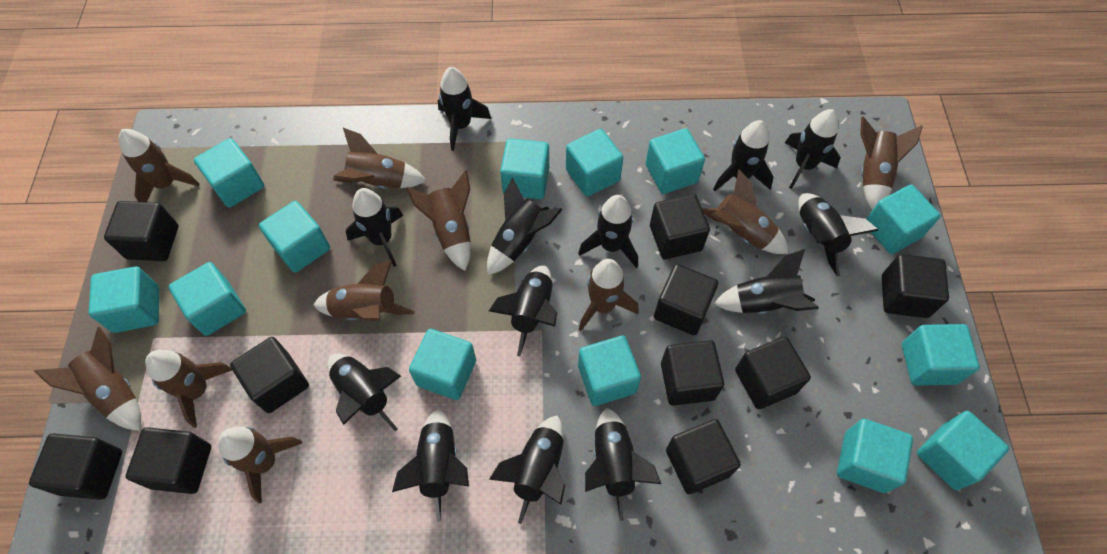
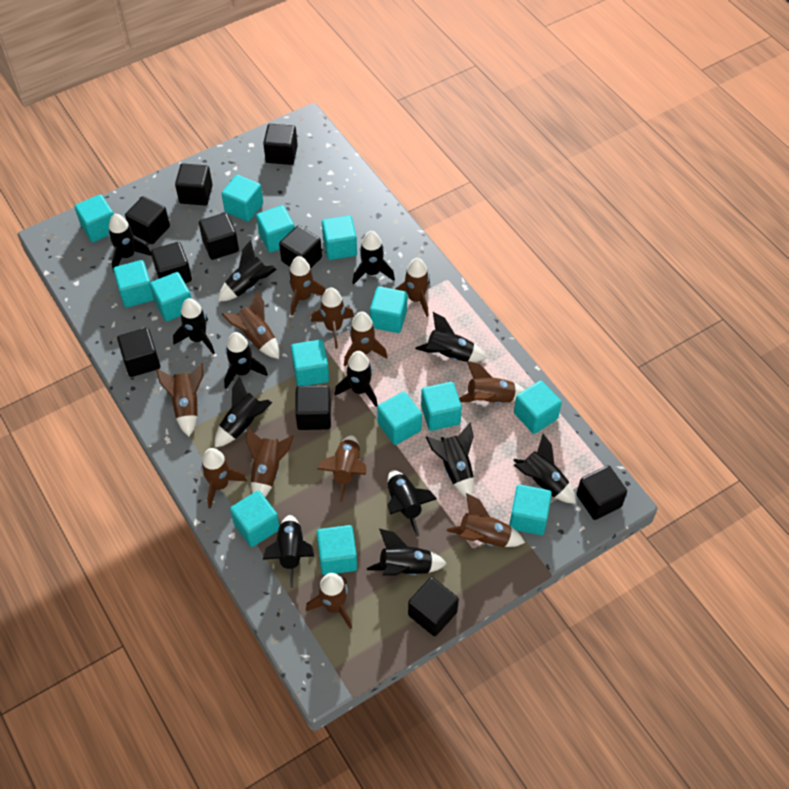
brown rocket: [34,327,141,431] [119,129,199,202] [145,350,232,428] [218,426,302,503] [313,260,415,321] [333,128,426,189] [406,170,471,271] [579,259,639,331] [702,169,789,254] [860,116,922,210] = 10 -> [156,363,203,437] [201,448,247,509] [222,291,279,359] [246,427,294,497] [288,256,326,316] [306,573,352,629] [311,287,354,349] [318,436,366,502] [344,311,387,366] [395,258,430,317] [447,493,525,547] [459,361,524,404] = 12
turquoise cube: [89,266,159,333] [168,262,246,336] [194,138,264,208] [259,201,330,273] [409,329,476,400] [500,138,549,199] [566,129,623,197] [578,336,641,406] [646,128,705,194] [837,419,913,493] [866,185,941,254] [902,324,980,386] [917,411,1009,490] = 13 -> [75,194,114,242] [113,260,154,308] [150,272,191,321] [222,175,263,222] [230,491,280,547] [256,205,295,253] [291,340,329,386] [317,525,357,575] [322,215,357,260] [370,286,407,333] [377,392,422,445] [421,382,462,431] [509,484,552,535] [514,380,562,434] = 14

